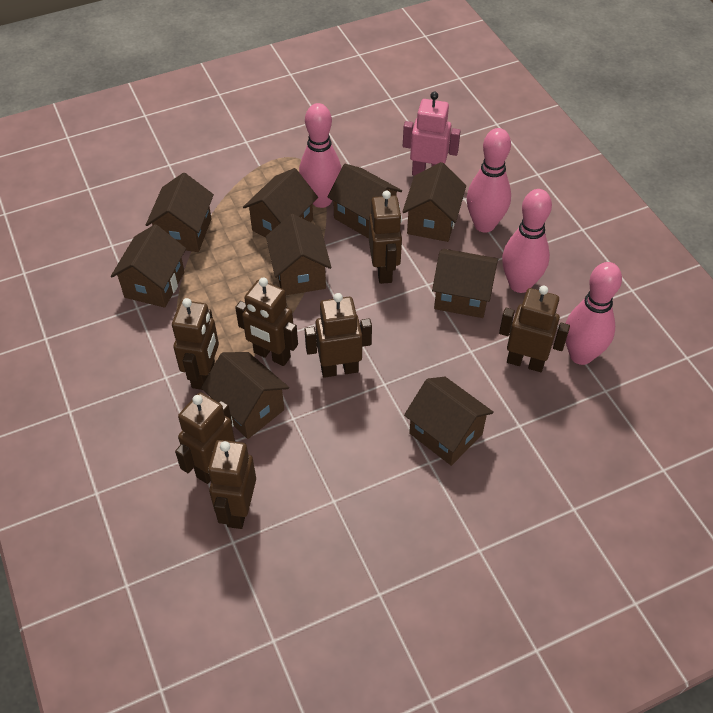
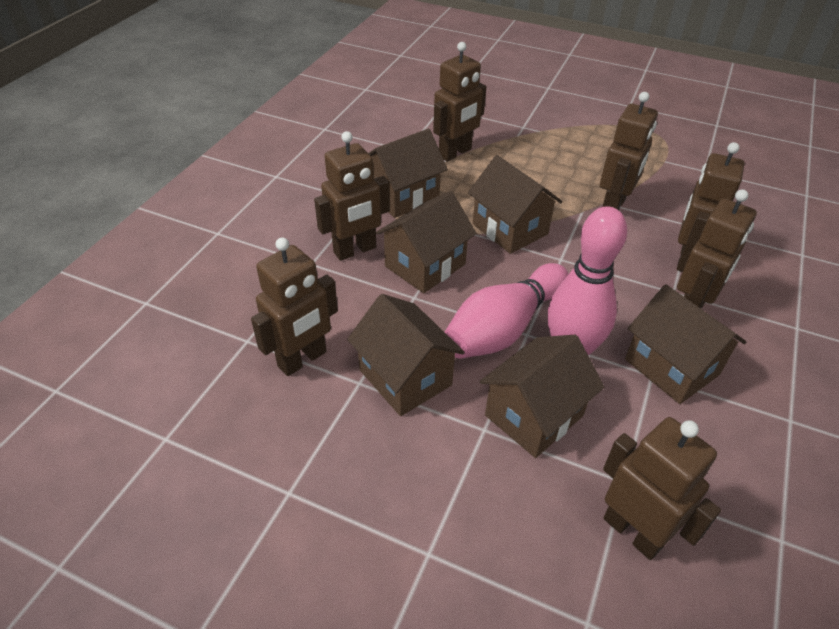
brown house: [111,224,186,308] [146,173,214,252] [201,352,289,439] [243,168,318,238] [266,214,331,295] [328,164,402,238] [402,162,466,242] [404,377,494,466] [432,249,498,318] = 9 -> [347,294,465,416] [368,129,448,218] [376,191,477,293] [468,155,563,254] [480,335,604,458] [625,284,746,404] = 6
pink bowling pin: [299,103,341,208] [467,128,511,233] [502,189,552,293] [565,262,622,365] = 4 -> [445,263,568,359] [548,206,627,356] = 2
pink robot: [403,92,461,176] = 1 -> none = 0

